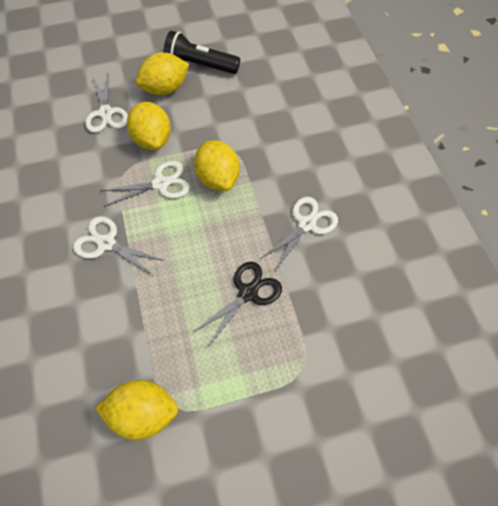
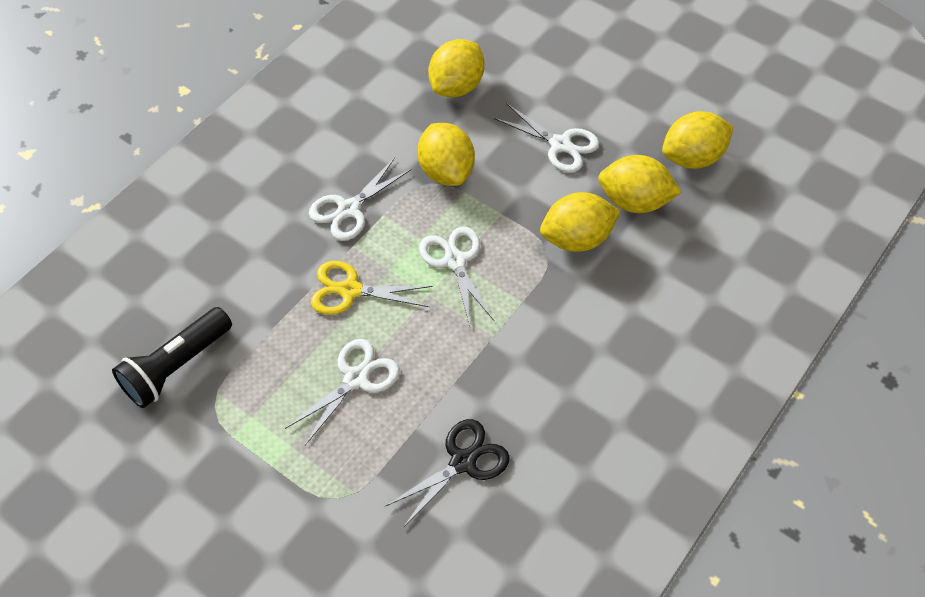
yellow lemon: [95,380,178,440] [127,102,171,150] [136,52,189,95] [194,140,240,191] = 4 -> [417,123,475,186] [428,39,485,97] [540,192,621,252] [598,155,681,213] [662,111,734,169] = 5
yellow scissors: none = 0 -> [311,261,433,315] = 1

